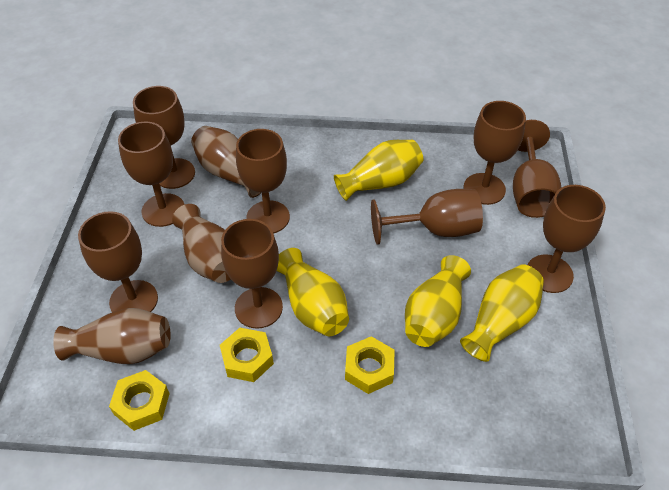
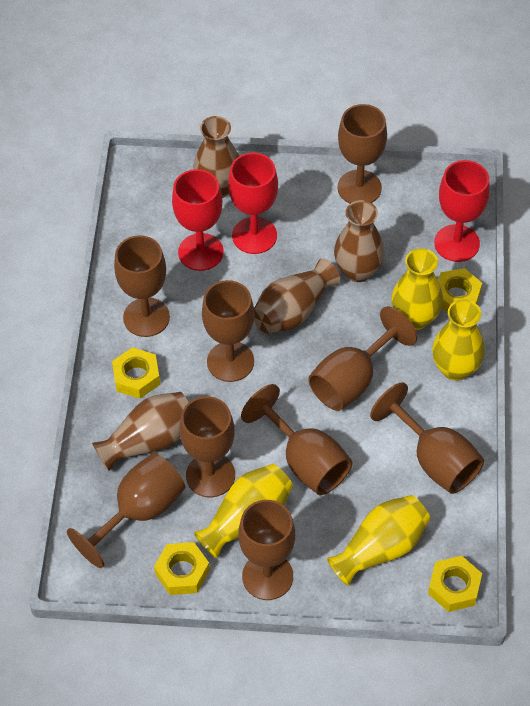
brown vase: [53,308,171,364] [172,204,231,283] [191,126,261,198] = 3 -> [92,392,189,471] [193,116,239,198] [254,258,340,334] [334,200,385,282] = 4
red goblet: none = 0 -> [172,169,224,271] [228,153,278,254] [434,160,490,262] = 3
yellow nut: [109,370,170,431] [220,328,274,382] [345,336,395,394] = 3 -> [112,347,160,399] [154,542,210,595] [428,556,482,612] [438,268,482,313] = 4

